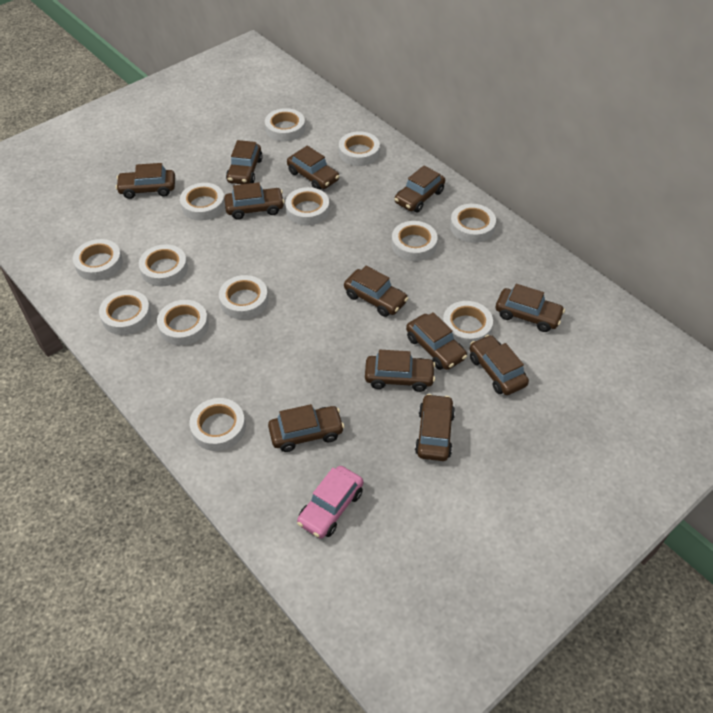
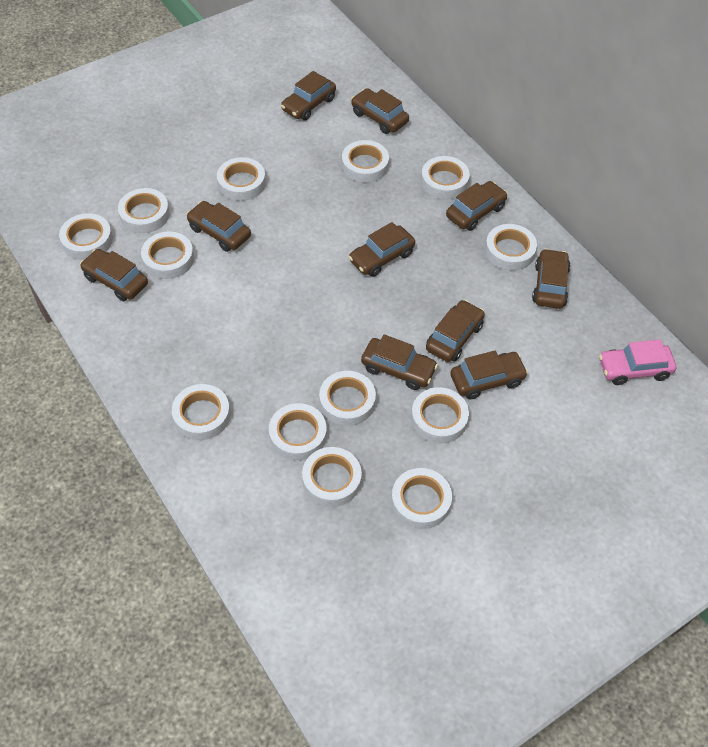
brown car: [116,163,175,199] [224,182,285,220] [226,140,263,184] [268,404,344,452] [287,146,340,190] [344,266,408,317] [365,350,436,392] [394,166,445,212] [406,312,467,370] [415,394,455,461] [470,335,529,395] [496,284,565,332] = 12 -> [80,249,148,301] [186,201,251,252] [281,71,336,120] [349,222,415,277] [351,88,409,134] [361,334,438,390] [426,300,485,362] [446,181,508,231] [450,351,528,400] [532,248,570,309] = 10

